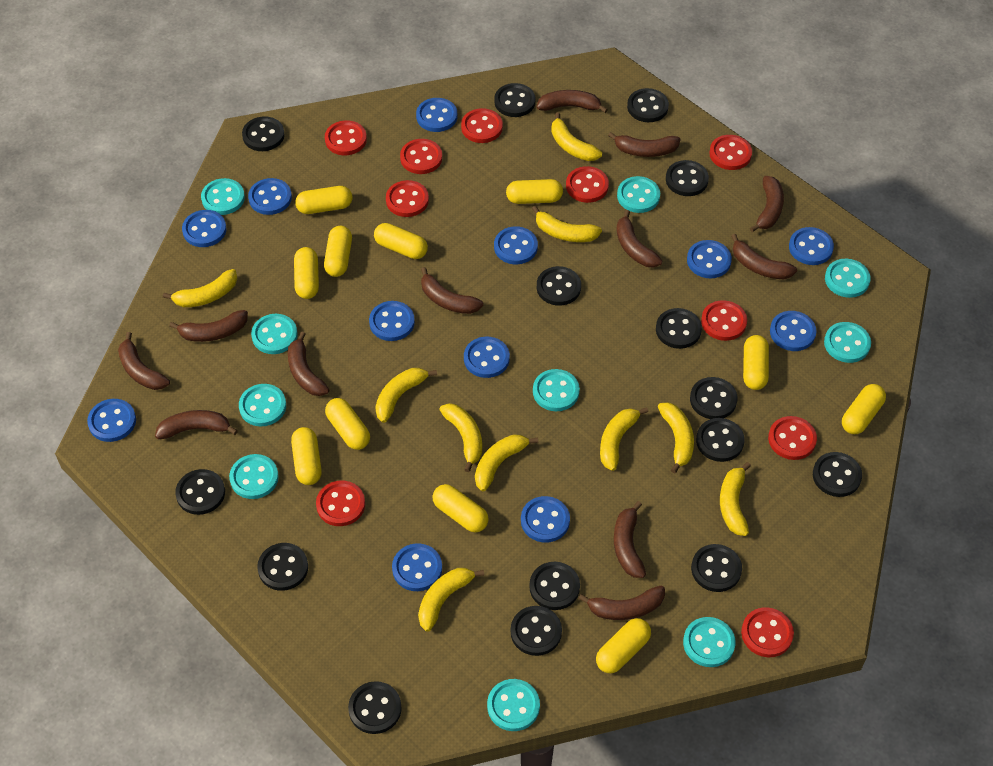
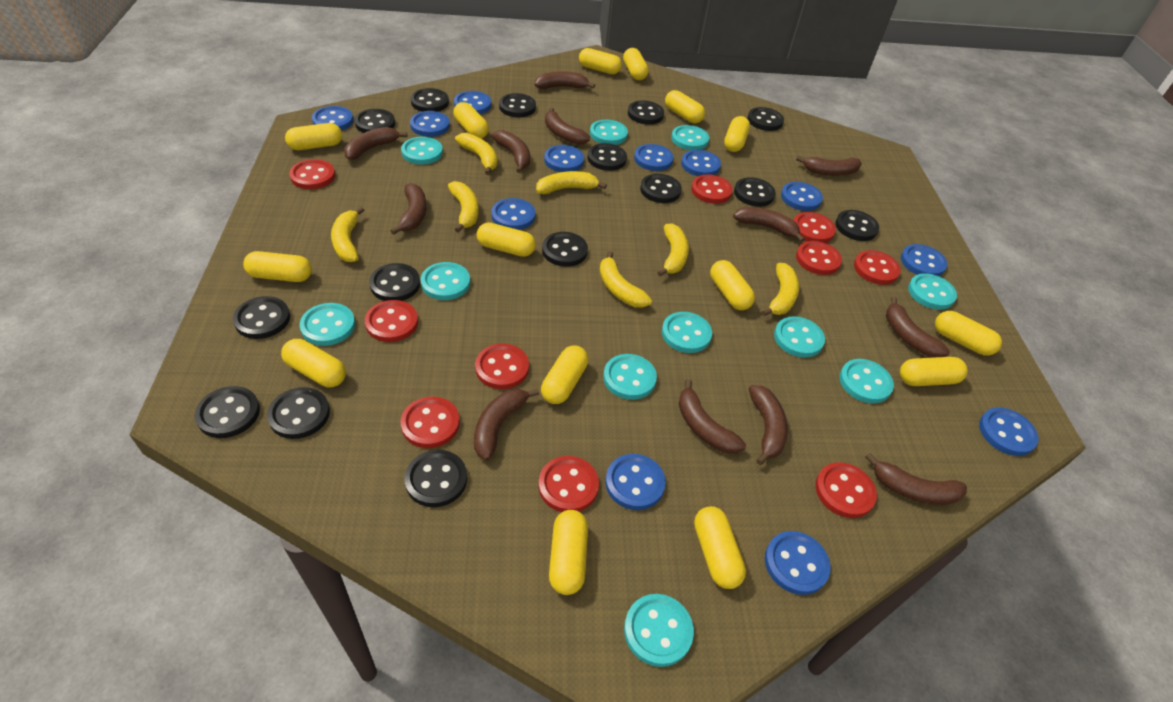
turquoise button: [201,178,245,215] [229,454,279,499] [239,384,286,427] [251,314,298,354] [487,679,540,731] [533,369,580,411] [617,176,660,213] [683,617,735,667] [824,322,871,363] [825,259,871,298] = 10 -> [300,303,355,346] [401,137,443,165] [421,262,470,300] [590,120,628,145] [603,354,657,400] [624,594,694,667] [662,312,712,353] [671,125,709,150] [774,316,825,358] [839,359,894,404] [908,273,957,310] = 11
yellow banana: [163,269,237,307] [375,368,437,423] [418,568,484,632] [439,403,482,472] [475,435,538,491] [532,206,602,242] [551,112,602,161] [600,407,648,471] [658,402,694,474] [720,462,751,536] = 10 -> [331,207,364,262] [448,181,479,233] [455,133,498,175] [536,171,607,194] [600,251,652,308] [658,223,689,277] [762,263,799,316] = 7
yellow capsule: [291,427,322,485] [294,247,319,299] [295,186,352,214] [324,226,352,277] [325,398,370,450] [374,223,428,259] [432,484,489,533] [506,179,563,204] [596,618,651,673] [743,335,769,390] [842,384,886,434] = 11 -> [243,251,312,282] [281,339,346,387] [285,123,342,150] [453,102,489,139] [477,223,536,257] [541,345,588,404] [549,510,588,595] [579,48,622,74] [623,48,649,80] [665,90,705,123] [694,506,746,589] [710,260,755,310] [724,116,750,152] [900,357,968,386] [935,311,1002,356] = 15

